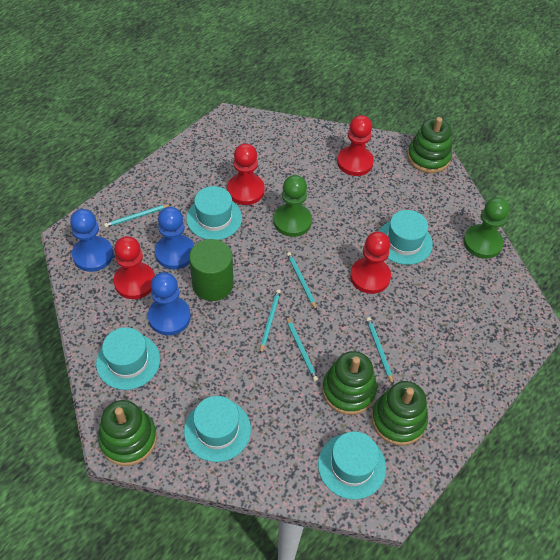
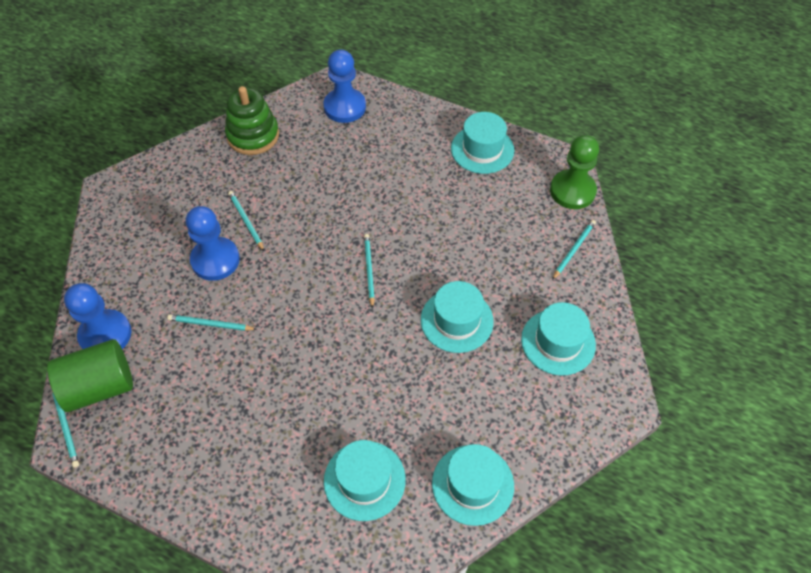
green pawn: [273,175,312,237] [463,197,509,259] = 2 -> [550,135,599,209] = 1
green stacking toy: [98,400,157,466] [322,351,377,415] [371,381,428,446] [407,117,452,173] = 4 -> [225,86,279,155] = 1
red pawn: [113,236,155,299] [227,143,265,205] [337,115,374,176] [350,232,391,294] = 4 -> none = 0

